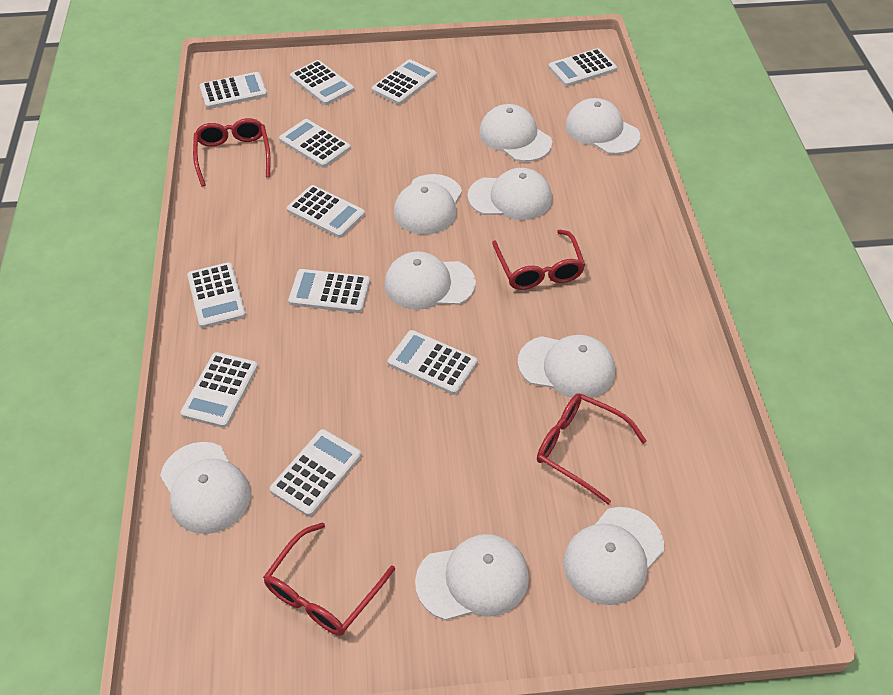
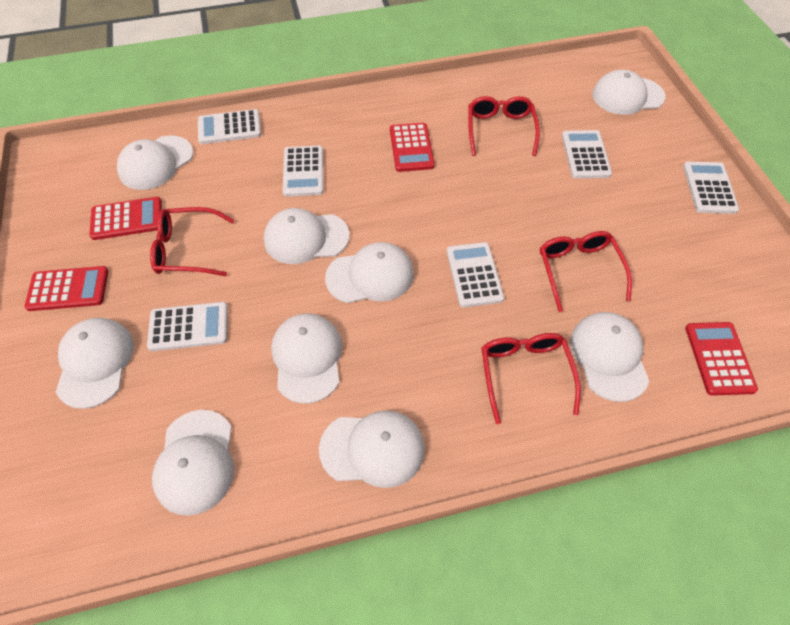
red calculator: none = 0 -> [25,266,108,311] [90,197,162,240] [390,123,435,172] [685,322,758,396] = 4
white calculator: [181,352,258,428] [187,262,246,328] [199,72,267,109] [270,429,362,516] [279,119,351,168] [287,185,365,238] [288,269,370,313] [290,60,354,105] [372,59,437,105] [388,330,477,395] [548,48,617,86] = 11 -> [147,302,228,351] [198,109,261,144] [283,146,323,197] [447,242,504,307] [562,130,612,178] [683,162,739,214] = 6

